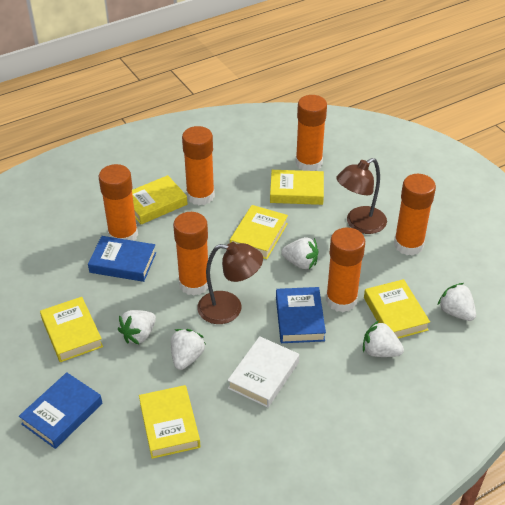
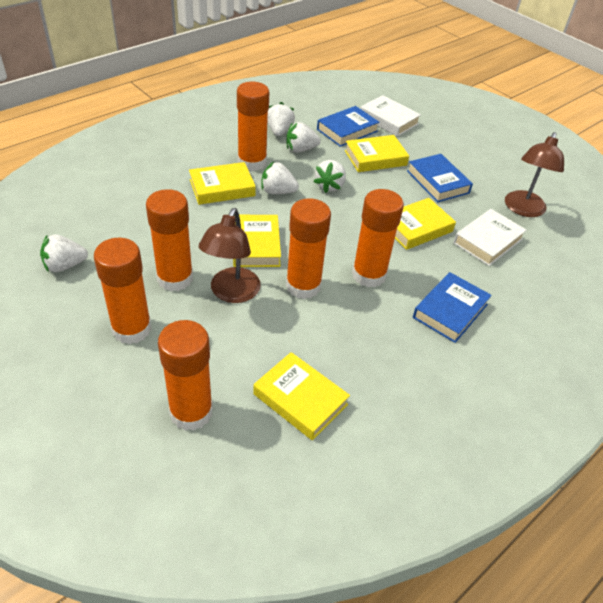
white book: [227,336,299,408] = 1 -> [360,95,421,137] [453,209,527,266] = 2
yellow book: [40,297,103,362] [132,175,188,224] [139,385,200,459] [230,205,288,259] [270,170,324,205] [364,279,430,339] = 6 -> [189,162,256,205] [233,215,281,267] [253,352,350,440] [345,135,409,172] [395,198,456,250] = 5

